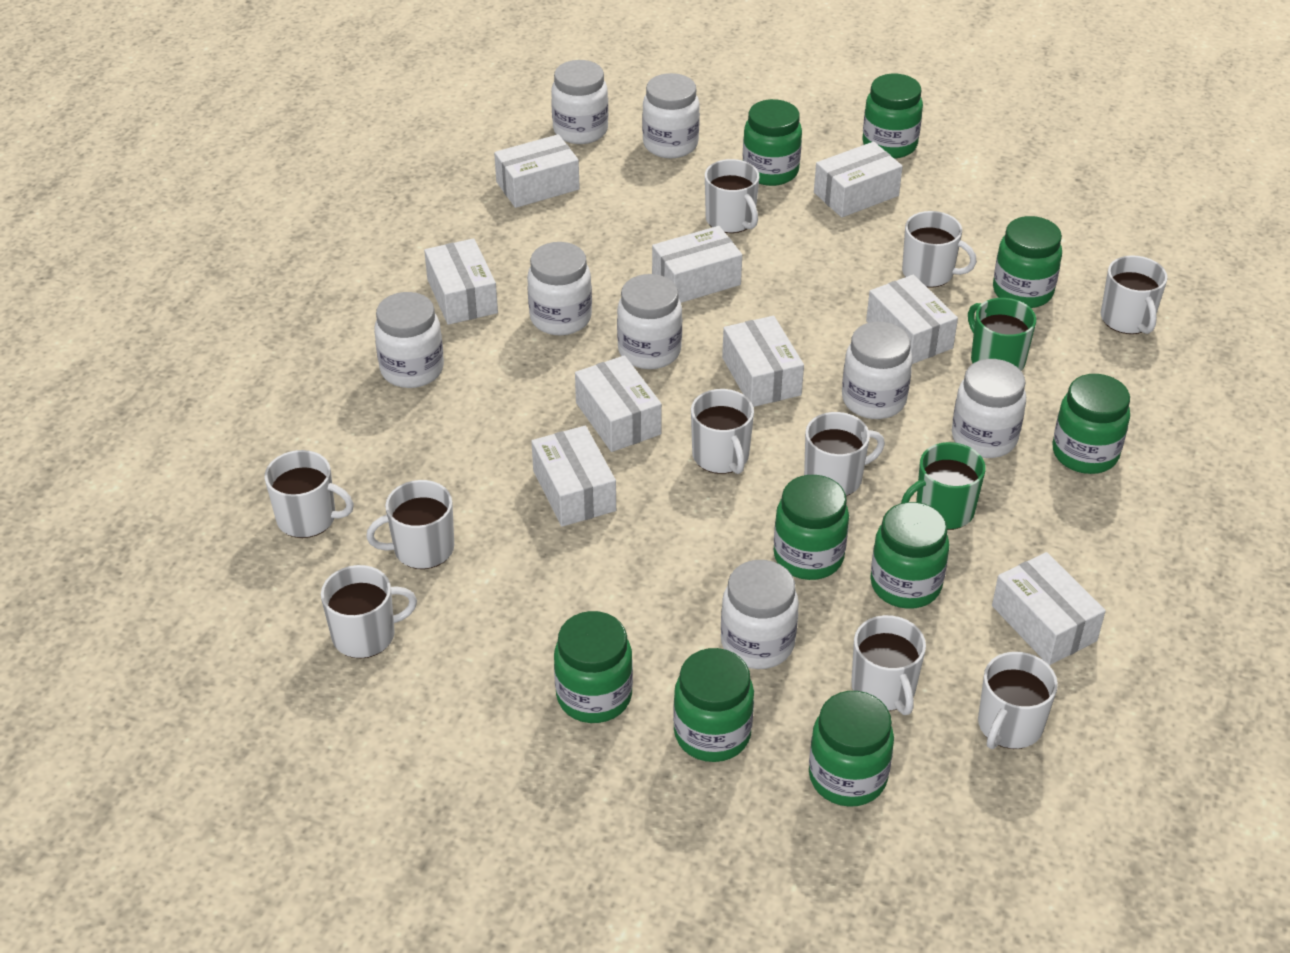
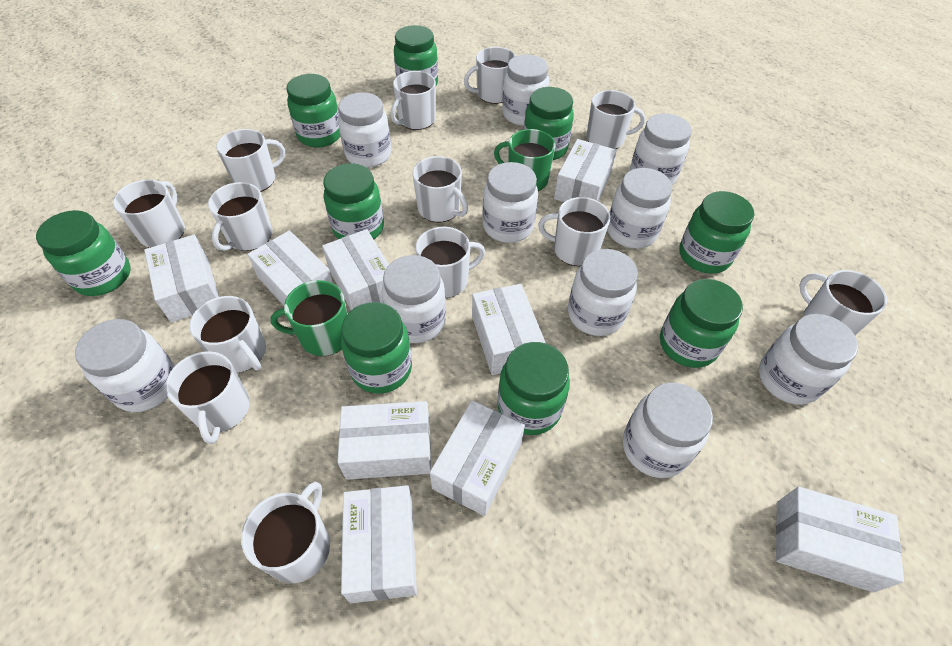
white jar: [374,292,444,388] [527,242,592,335] [551,60,608,144] [617,274,682,369] [642,73,700,158] [721,560,799,669] [842,322,913,419] [952,359,1026,458] = 8 -> [75,319,175,412] [338,92,391,168] [382,255,446,343] [483,162,538,243] [502,54,549,126] [568,249,638,336] [607,168,672,249] [623,383,713,478] [630,113,692,185] [759,314,858,405] = 10
white mug: [264,450,354,538] [321,565,417,659] [366,480,454,569] [691,389,754,474] [705,159,759,233] [804,412,885,496] [851,615,926,715] [902,211,977,288] [978,652,1058,749] [1101,255,1168,334] = 10 -> [113,180,185,248] [166,351,250,444] [189,296,266,373] [208,182,273,251] [216,129,285,192] [241,482,330,583] [390,71,436,130] [413,156,468,223] [416,227,485,298] [464,47,516,104] [538,197,610,266] [586,90,645,149] [799,270,887,335] = 13

